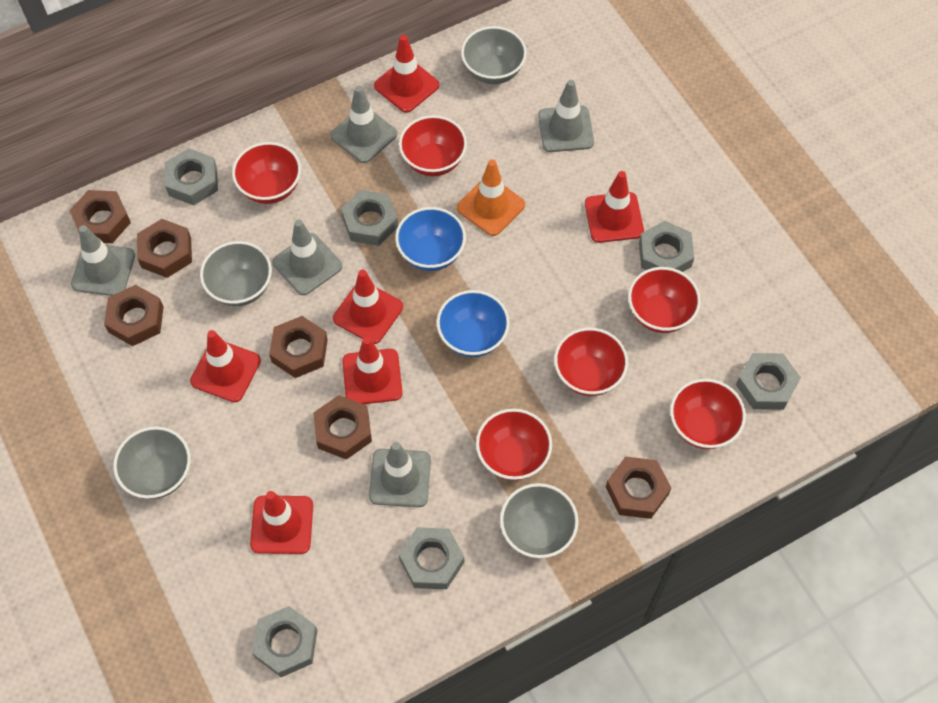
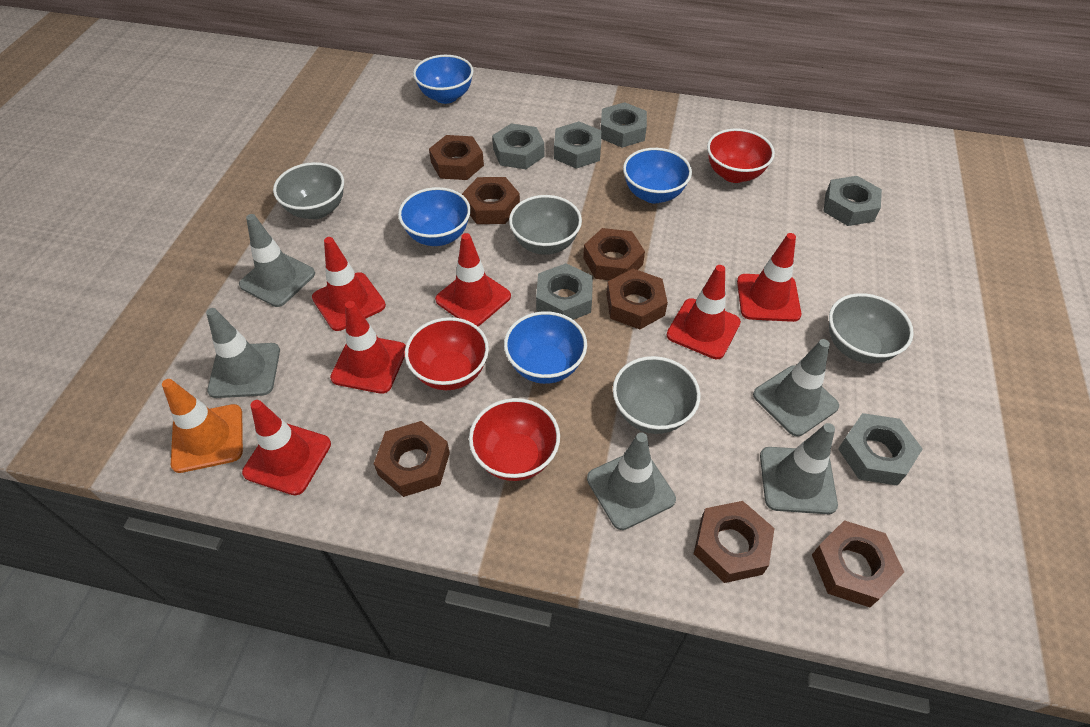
blue bowl: [395,207,466,271] [437,290,510,357] = 2 -> [398,187,471,246] [413,55,474,104] [504,311,587,384] [623,148,692,203] = 4
brown nut: [69,190,131,243] [104,285,164,346] [137,219,192,278] [269,316,328,378] [313,395,372,460] [606,457,671,519] = 6 -> [374,421,450,497] [429,135,484,180] [462,177,520,224] [583,228,645,280] [606,269,668,329] [694,501,775,583] [812,520,904,607] = 7
red bowl: [232,142,301,204] [399,115,467,176] [476,409,552,480] [554,328,628,396] [628,267,701,333] [670,379,746,449] = 6 -> [405,317,489,390] [469,398,560,481] [707,128,775,183] = 3

